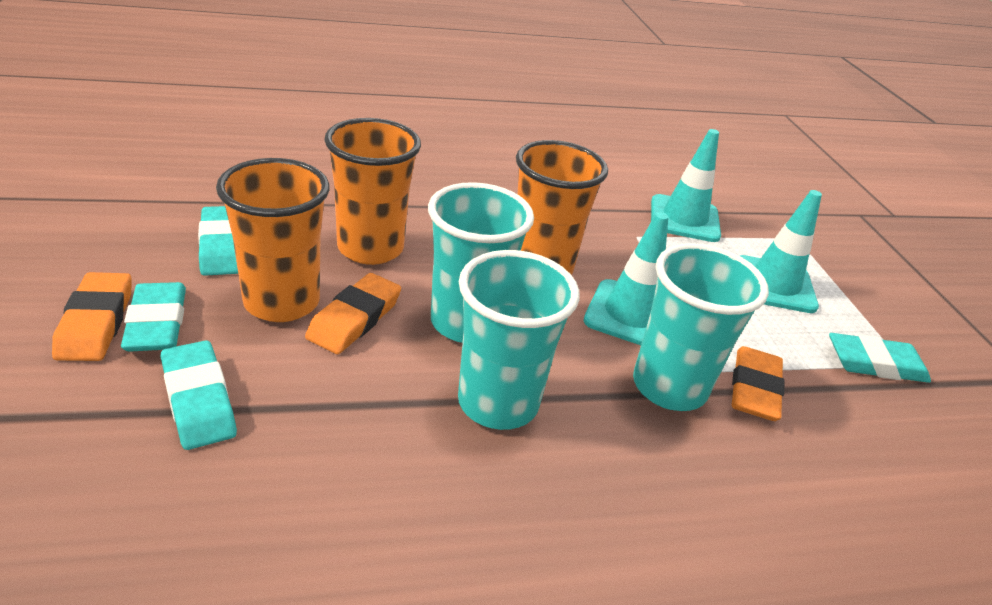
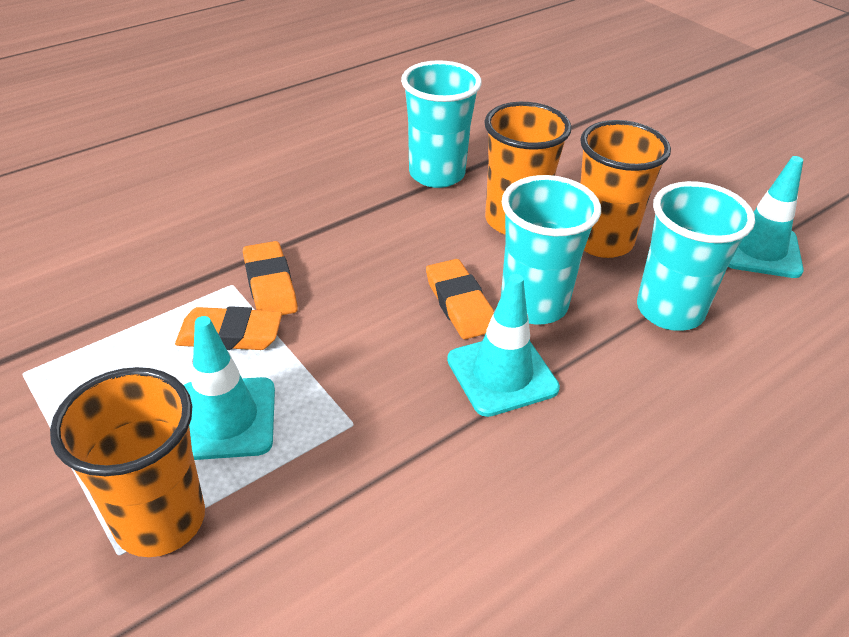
turquoise eraser: [121,282,186,352] [161,340,237,450] [198,206,238,276] [829,333,931,383] = 4 -> none = 0

